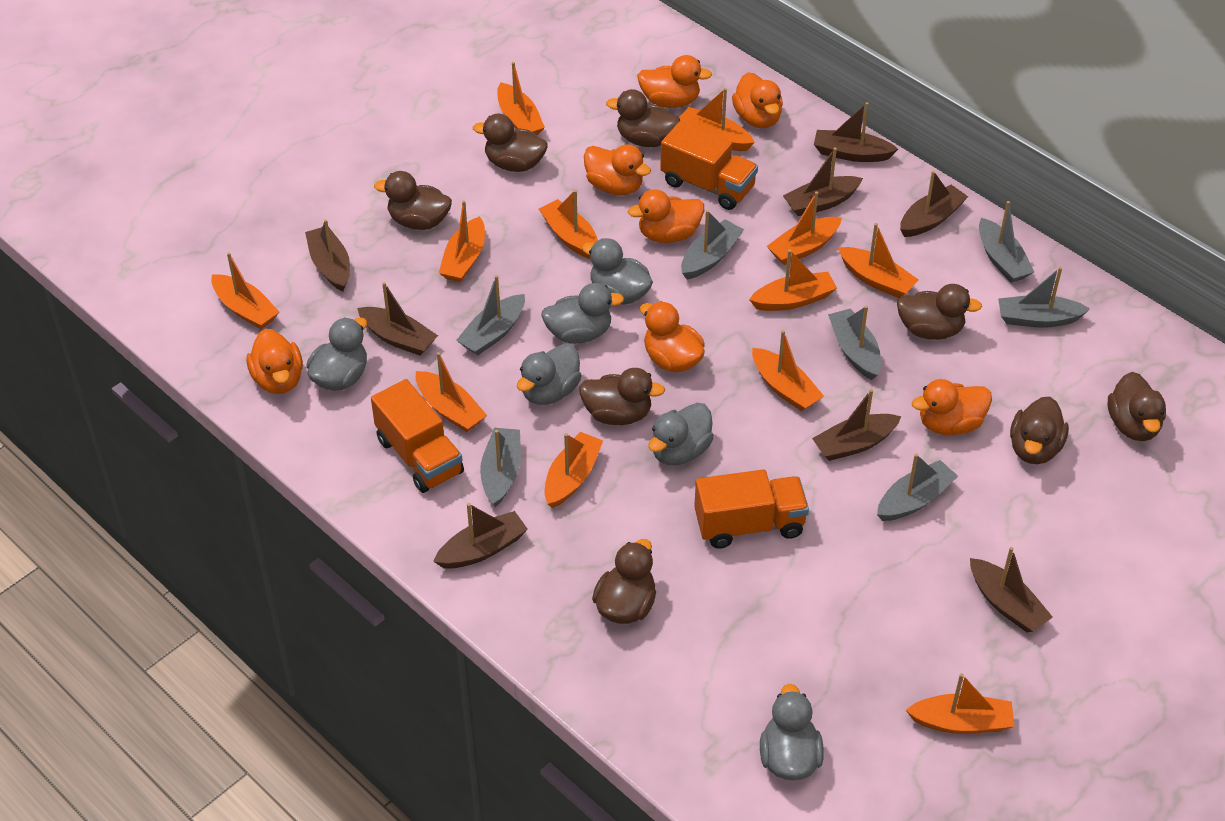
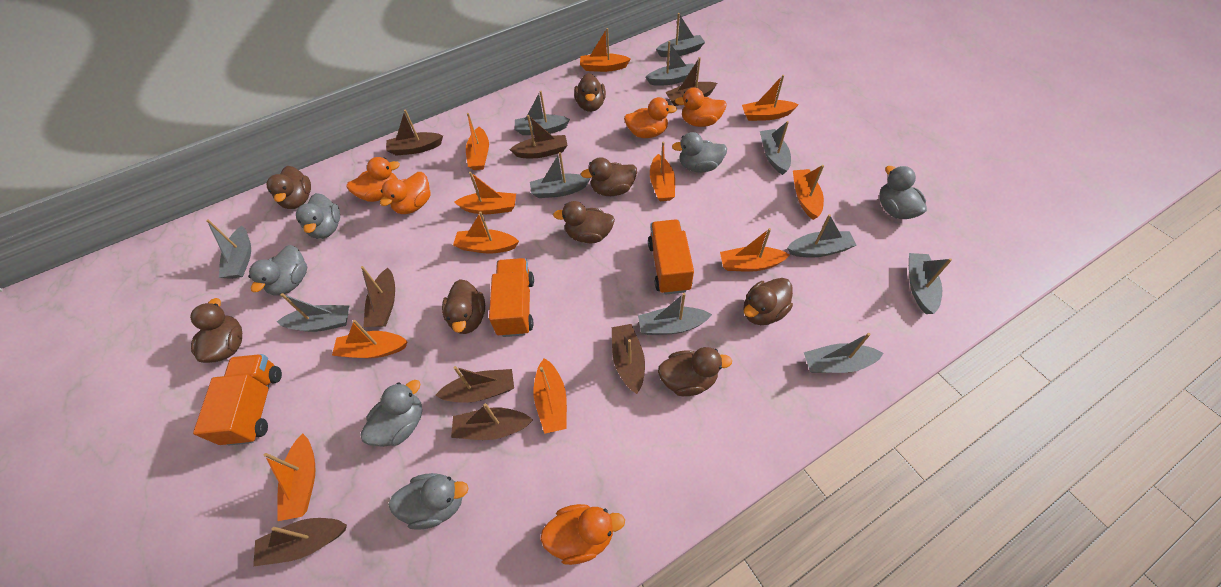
grey boat: [456,275,525,355] [480,428,521,507] [681,210,744,279] [828,306,881,380] [877,454,958,521] [979,201,1034,283] [998,267,1090,328] = 7 -> [206,219,251,279] [277,293,349,332] [515,91,570,135] [530,152,591,198] [638,293,712,335] [646,41,694,86] [656,13,705,57] [760,121,791,175] [787,214,857,258] [804,333,884,373] [909,253,952,314] = 11
orange boat: [211,252,279,329] [416,352,487,432] [439,200,485,282] [497,62,545,136] [539,190,598,259] [545,432,603,508] [679,88,755,151] [749,249,837,311] [752,330,824,412] [767,191,842,265] [838,223,919,298] [906,673,1014,734] = 12 -> [264,433,315,521] [332,320,408,358] [453,212,519,254] [454,172,516,214] [466,113,489,170] [533,358,567,434] [580,28,631,72] [650,142,675,201] [720,228,790,272] [742,75,799,121] [793,165,824,220] = 11
orange duck: [246,329,303,394] [584,144,651,195] [628,189,704,243] [637,55,712,108] [640,301,705,372] [732,72,783,128] [912,379,992,435] = 7 -> [346,157,400,202] [380,172,430,214] [540,504,625,565] [624,97,677,138] [675,88,727,127] = 5

